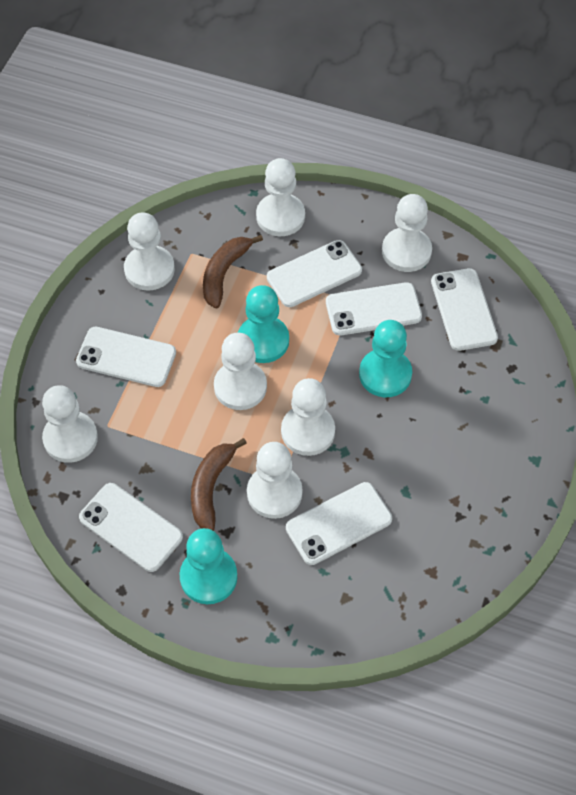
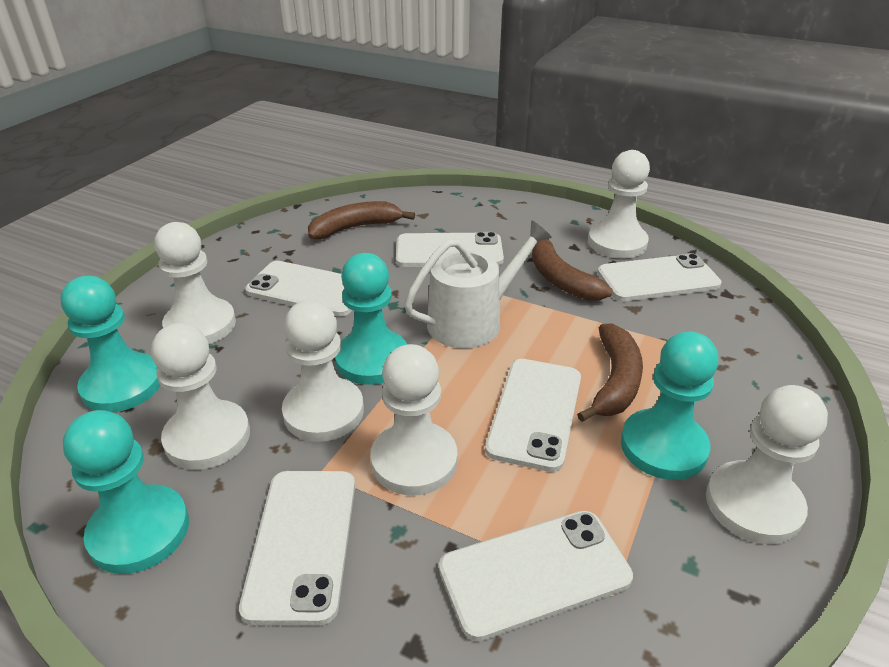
brown banana: [191,438,247,531] [203,235,263,308] = 2 -> [308,201,415,239] [532,239,613,301] [577,324,643,422] = 3
turquoise pawn: [180,528,237,604] [238,285,289,363] [359,320,412,397] = 3 -> [61,276,160,412] [63,410,189,574] [335,253,408,385] [621,331,719,480] = 4
white pawn: [42,385,98,463] [124,212,175,291] [214,333,267,410] [247,442,302,519] [256,158,305,236] [281,378,335,456] [382,194,432,272] = 7 -> [151,323,250,470] [154,222,236,344] [282,300,364,442] [371,344,458,496] [588,150,650,259] [706,385,828,544] = 6
white watering can: none = 0 -> [404,220,552,348] = 1

